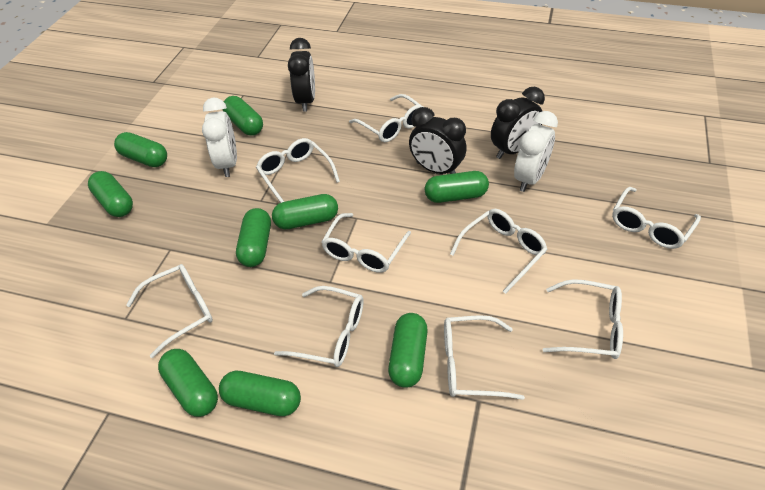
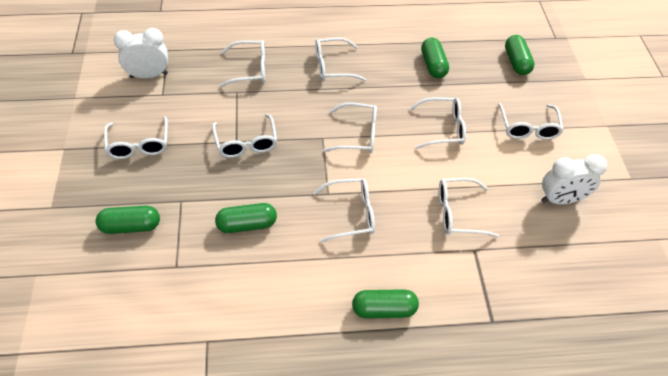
black clock: [288,38,315,112] [409,107,466,174] [491,87,545,159] = 3 -> none = 0
green capsule: [88,171,133,217] [114,132,167,167] [158,349,218,417] [219,371,301,416] [223,96,263,135] [236,208,271,267] [272,194,338,229] [388,313,428,388] [424,171,489,203] = 9 -> [96,206,160,234] [215,203,277,233] [352,289,419,318] [421,38,449,78] [505,35,534,75] = 5

